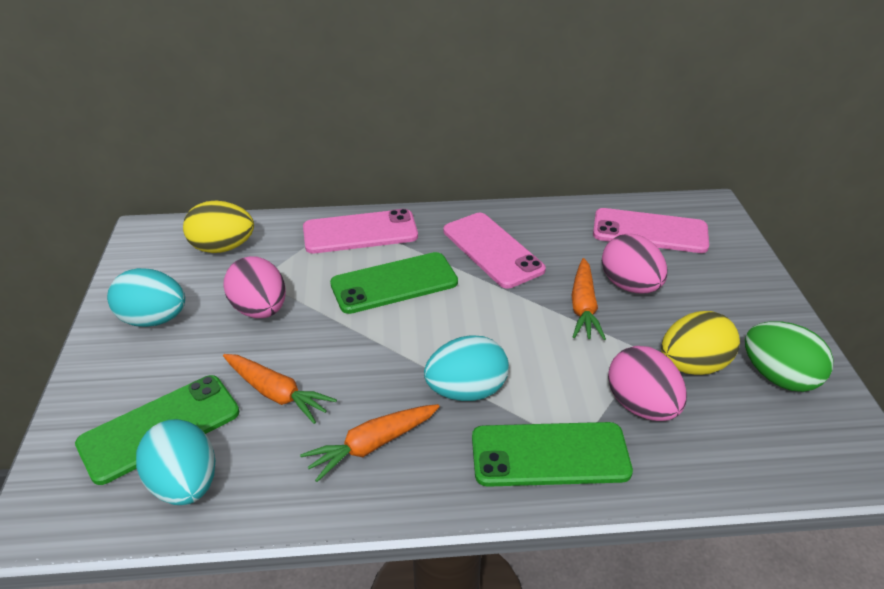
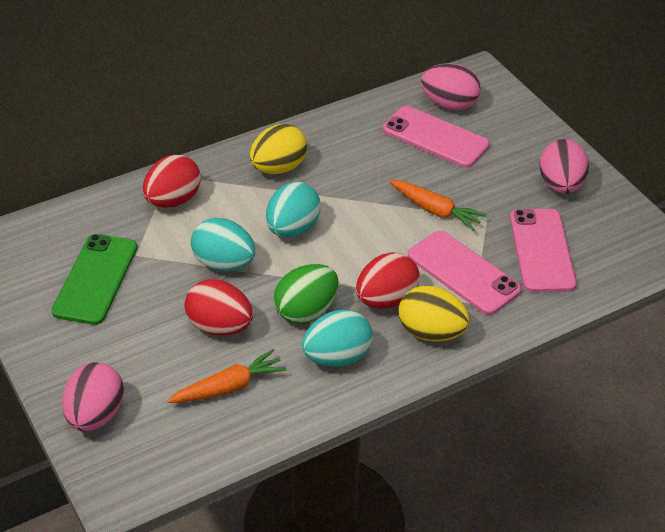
green phone: [75,375,239,485] [330,252,458,314] [472,422,633,487] = 3 -> [52,234,137,325] = 1
orange carrot: [223,354,337,424] [300,404,440,482] [572,258,606,340] = 3 -> [167,349,286,403] [389,180,487,231] = 2
red egg: none = 0 -> [143,155,201,208] [185,279,253,335] [356,252,420,309] = 3

